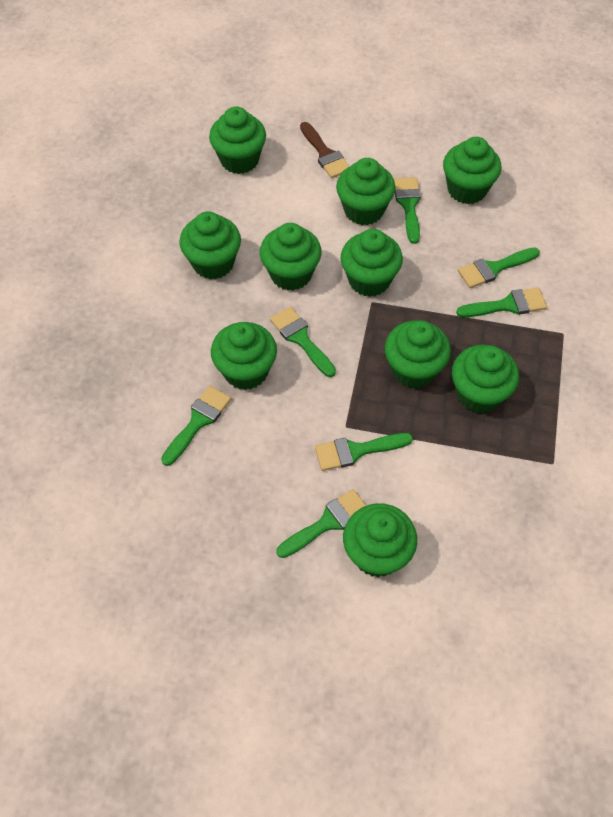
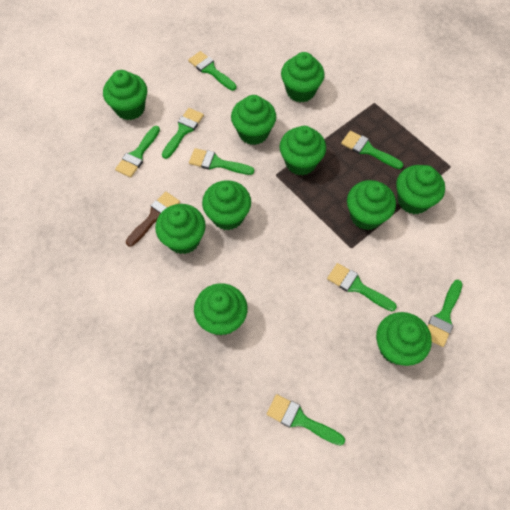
green brush: [161,386,231,466] [270,306,336,377] [276,489,367,558] [315,433,413,471] [394,177,421,244] [456,288,547,317] [458,247,540,288] = 7 -> [115,126,160,178] [162,108,204,159] [188,51,236,91] [189,148,254,175] [266,394,345,446] [327,263,397,311] [341,131,403,169] [428,280,462,347] = 8

